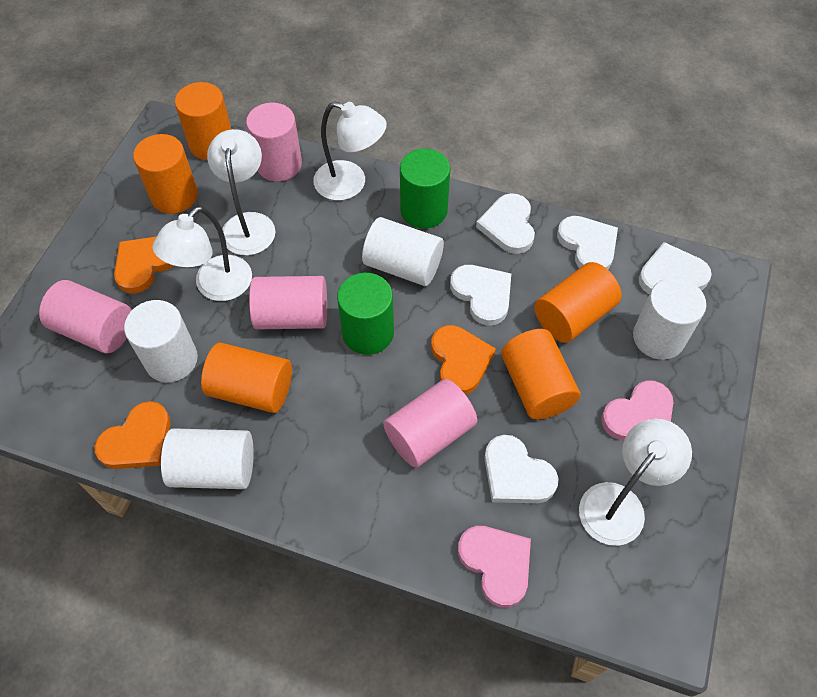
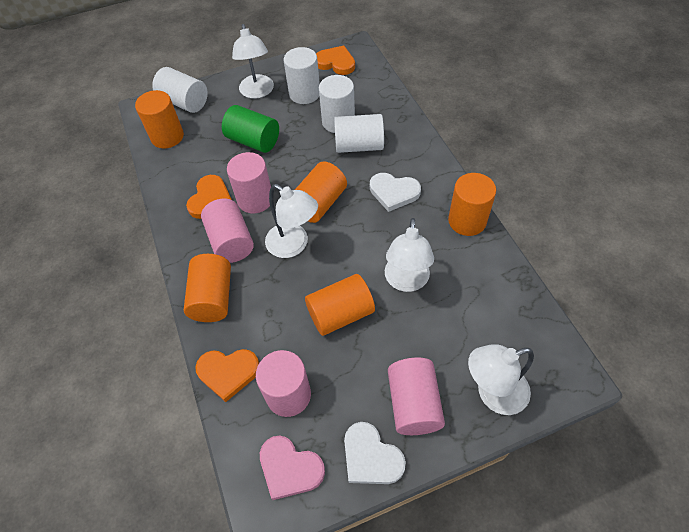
green cylinder: [337,273,394,355] [400,148,450,229] = 2 -> [222,105,279,153] = 1
pink heart: [458,526,531,608] [601,380,673,441] = 2 -> [260,436,325,500] = 1
white heart: [450,265,511,326] [476,193,535,254] [484,435,559,503] [557,216,618,270] [639,242,712,294] = 5 -> [344,422,406,484] [370,173,421,212] = 2

